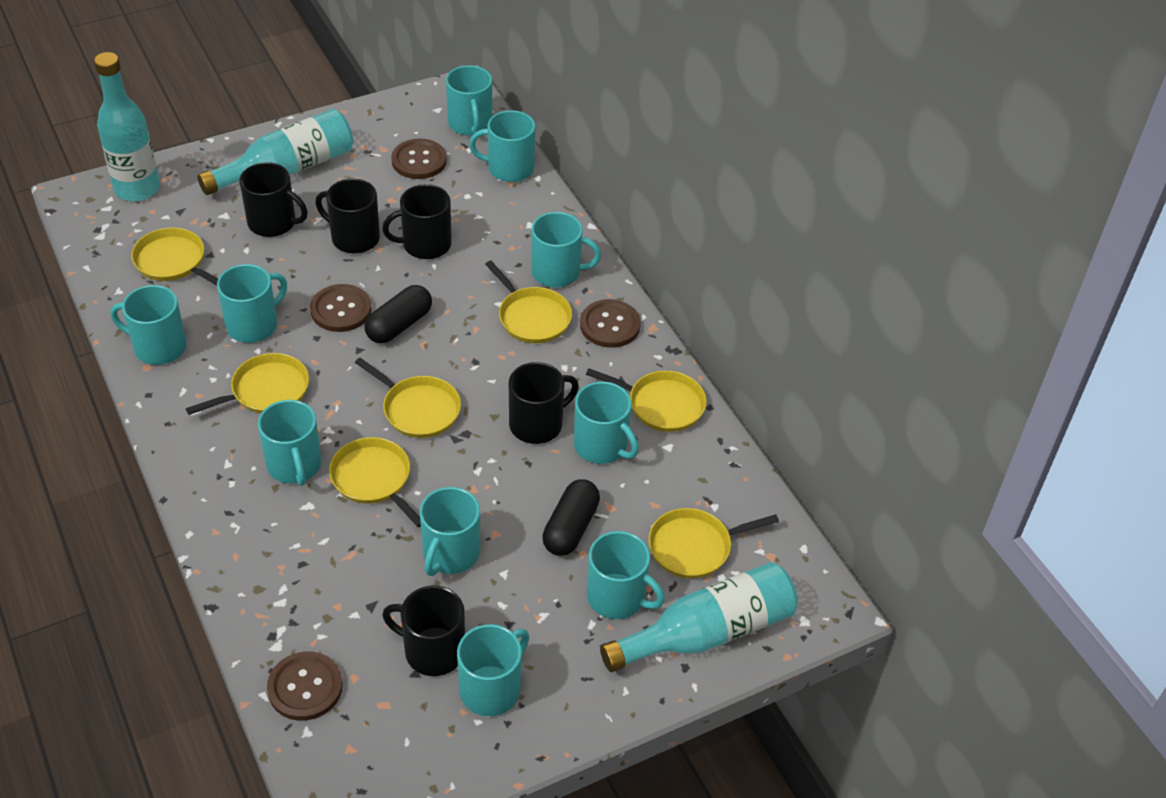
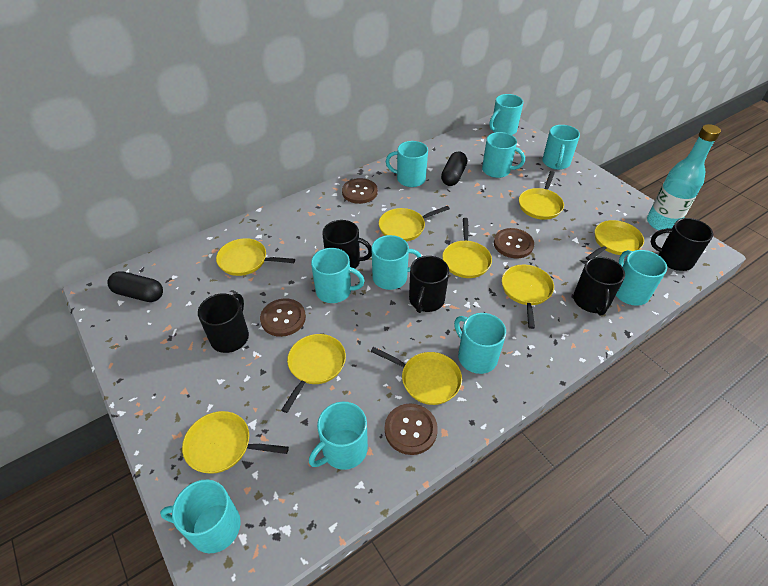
turquoise bottle: [94,52,160,201] [197,109,353,195] [600,562,798,672] = 3 -> [647,124,721,231] = 1
yellow pan: [131,227,218,286] [186,353,309,415] [329,437,421,527] [355,358,461,438] [485,260,572,343] [586,368,707,432] [649,508,779,578] = 7 -> [182,411,289,474] [216,238,295,276] [281,334,346,413] [370,347,462,405] [379,206,450,241] [442,218,492,278] [502,265,554,329] [519,171,564,220] [586,220,644,260] = 9

